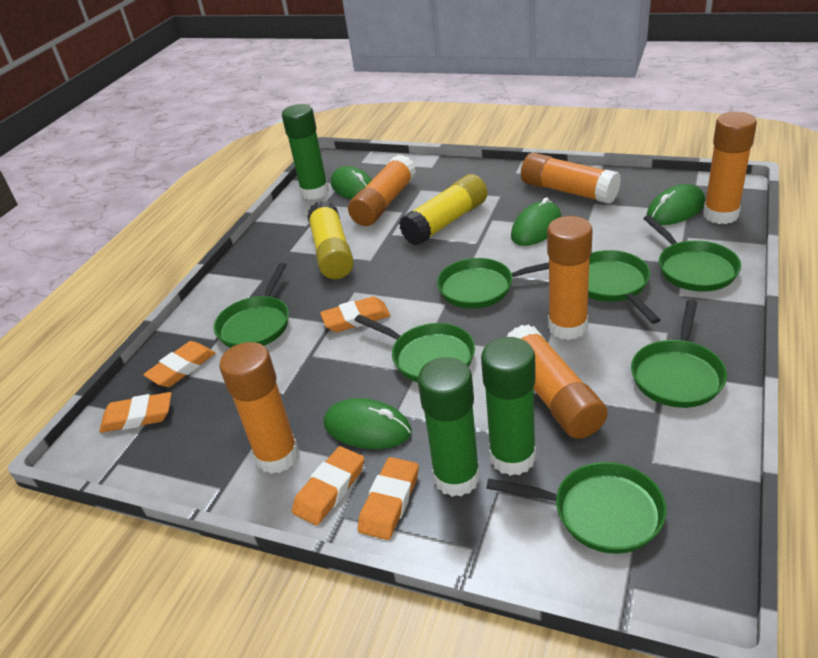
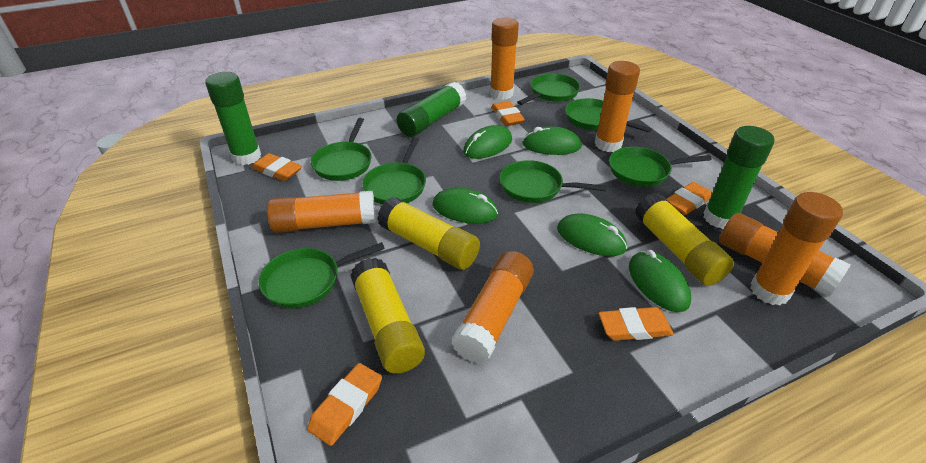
green mouse: [324,398,412,449] [331,166,372,199] [511,197,562,246] [647,184,705,225] = 4 -> [432,187,498,224] [463,125,512,159] [522,126,582,155] [557,213,627,256] [629,250,691,312] = 5
yellow glue stick: [307,201,354,279] [399,174,487,245] = 2 -> [350,258,425,374] [377,197,480,270] [635,193,734,286] = 3

